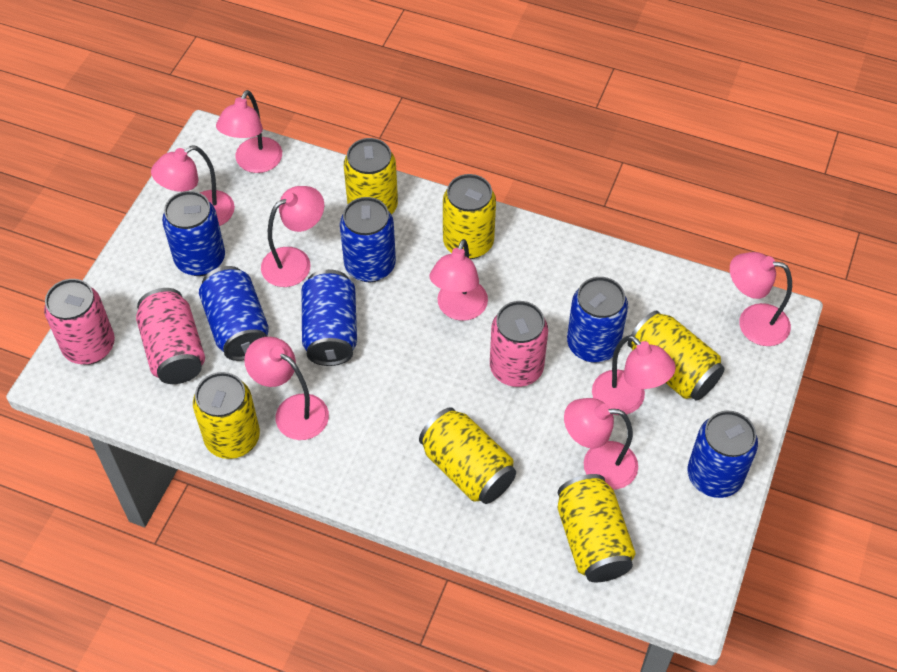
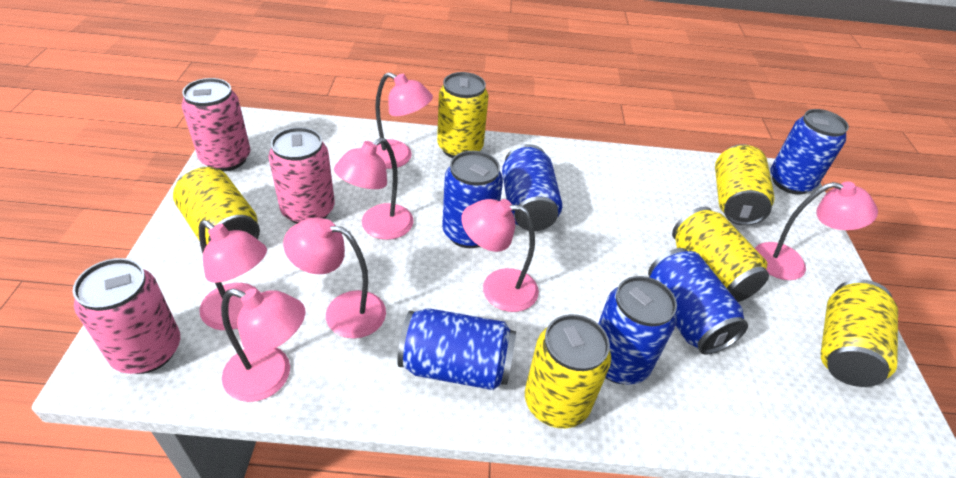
pink lamp: [151,146,235,226] [216,90,282,173] [244,337,329,440] [261,186,324,287] [430,239,488,321] [564,398,638,490] [592,335,676,415] [730,252,792,346] = 8 -> [199,220,267,330] [221,288,305,402] [283,217,386,338] [334,138,414,240] [375,72,433,169] [461,199,539,312] [755,182,878,280] = 7

